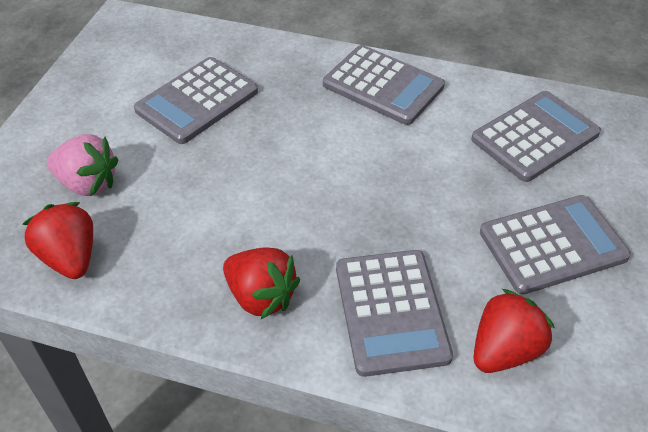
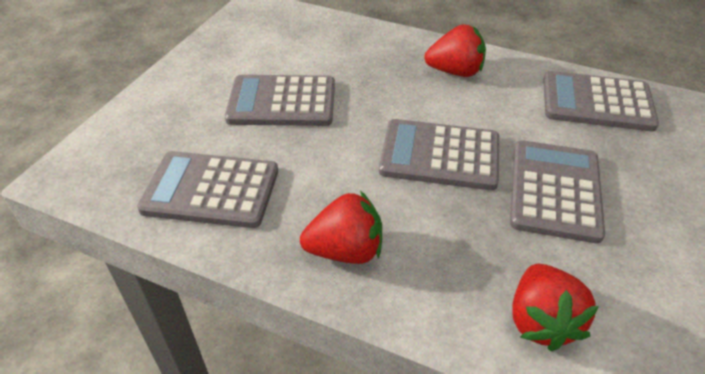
pink strawberry: [47,134,118,196] = 1 -> none = 0

